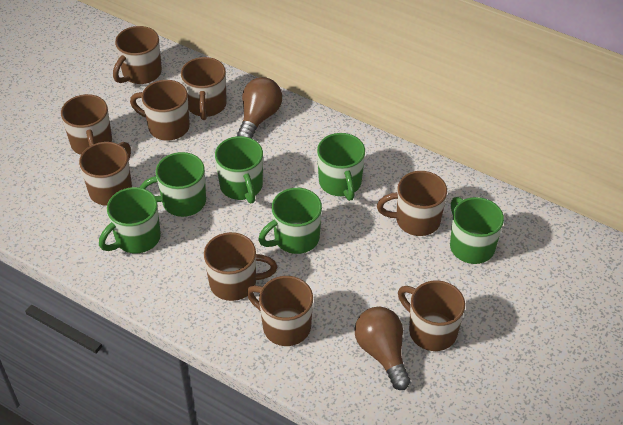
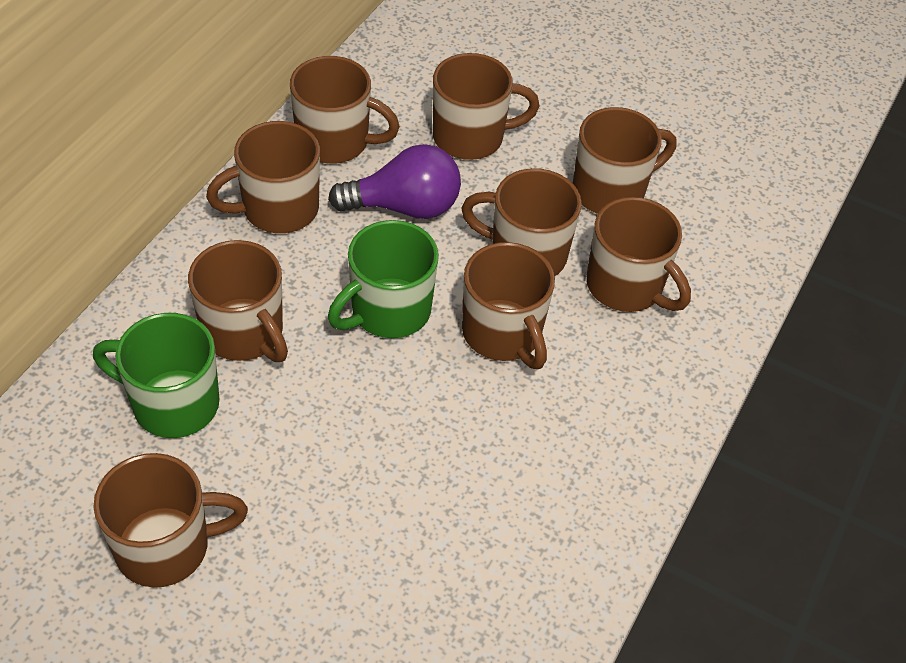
brown light bulb: [237,77,282,138] [355,307,410,390] = 2 -> none = 0
green mug: [99,187,161,253] [140,152,206,217] [215,136,263,204] [258,188,322,254] [317,133,365,201] [450,197,504,264] = 6 -> [93,313,219,438] [328,220,439,338] = 2
purple light bulb: none = 0 -> [328,144,461,219] = 1

